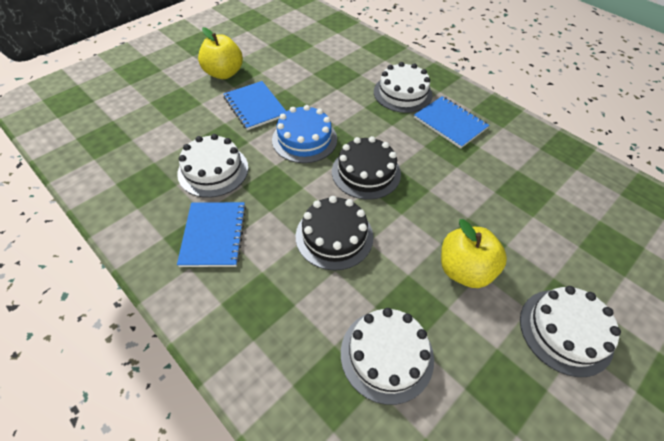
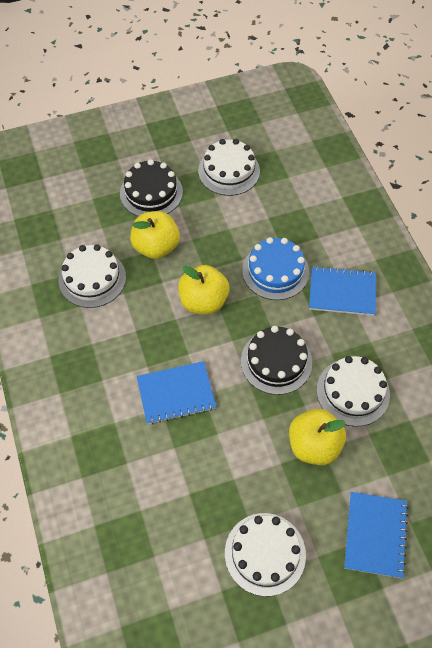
yellow apple: [198,27,243,79] [441,219,507,288] = 2 -> [130,211,180,259] [178,265,229,315] [289,409,346,465] = 3

